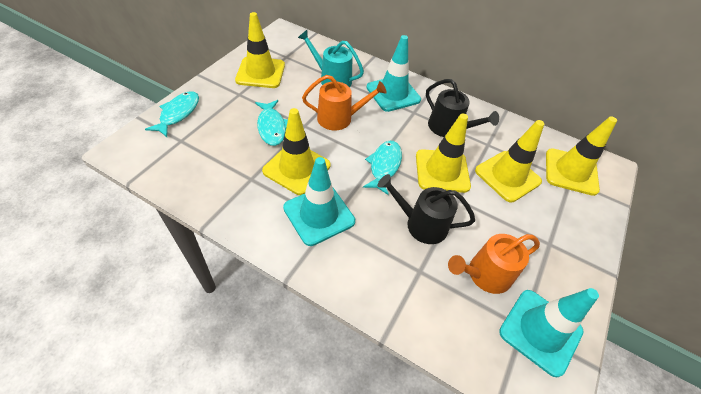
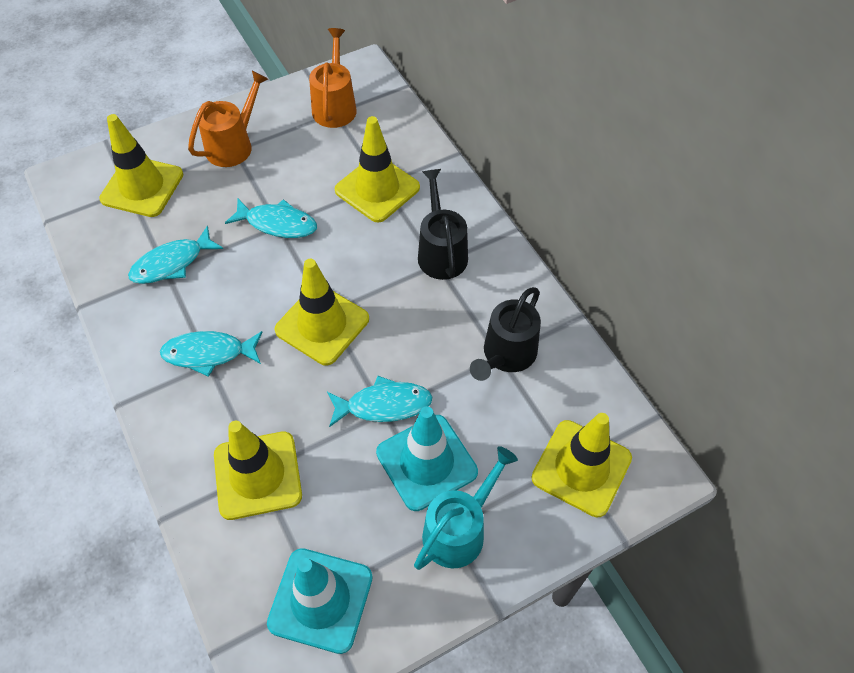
turquoise fish: [145,91,199,137] [255,100,288,146] [363,141,402,195] = 3 -> [128,225,223,284] [160,331,263,377] [225,199,317,238] [327,376,432,427] = 4
turquoise traffic cone: [283,157,355,246] [366,35,421,112] [499,288,599,377] = 3 -> [267,548,373,654] [376,406,478,511] = 2

